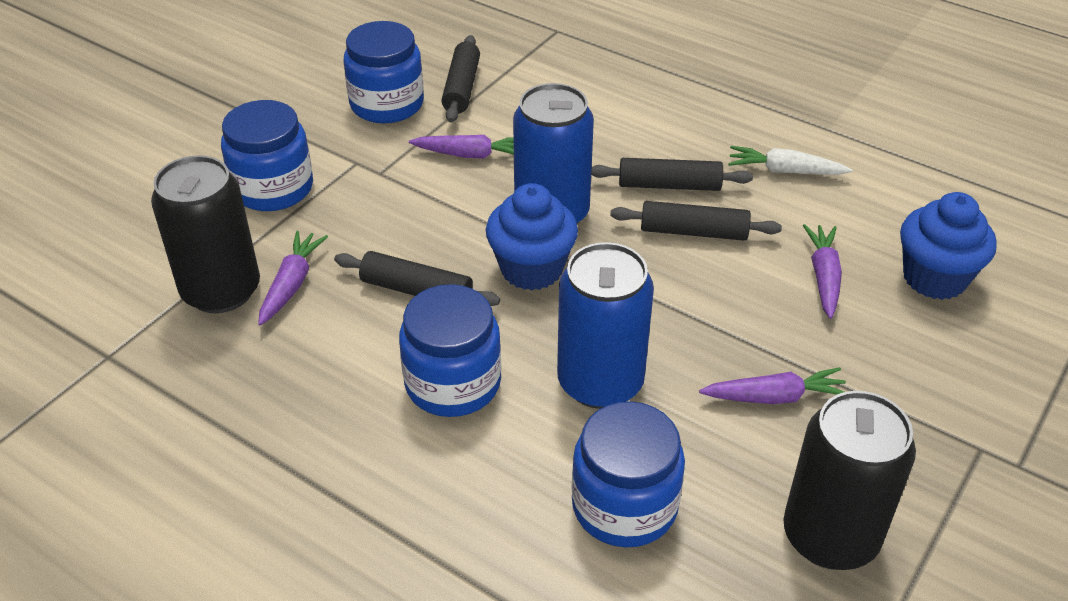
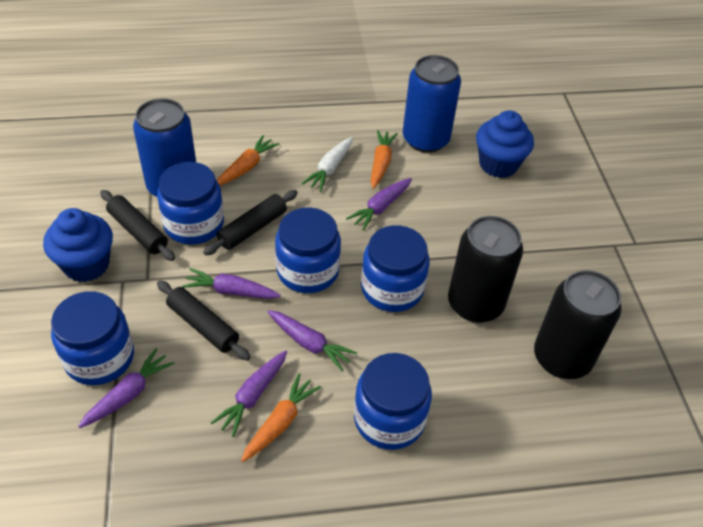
black rolling pin: [334,251,500,306] [441,35,480,123] [591,158,753,191] [610,201,782,241] = 4 -> [100,190,175,261] [157,280,250,361] [203,190,298,255] = 3
blue jar: [221,100,313,211] [344,21,424,123] [399,284,501,417] [572,401,685,547] = 4 -> [51,291,134,385] [157,162,224,244] [275,208,341,293] [354,353,432,450] [361,225,429,312] = 5
orange carrot: none = 0 -> [217,135,279,185] [241,373,321,462] [371,130,398,189] = 3
purple carrot: [258,231,328,326] [409,135,514,159] [699,367,846,404] [803,224,842,319] = 4 -> [78,348,174,428] [182,268,281,299] [211,350,287,437] [267,310,357,371] [346,178,412,231] = 5

